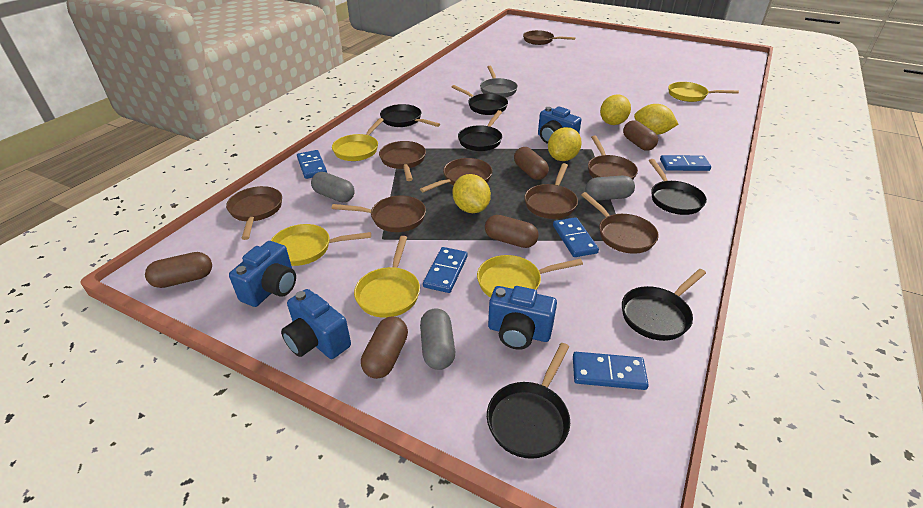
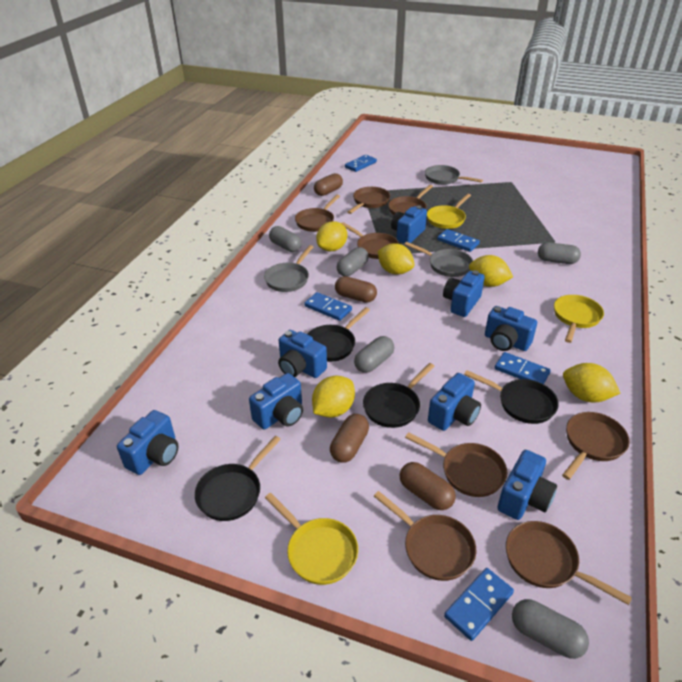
black pan: [380,104,440,127] [452,85,508,115] [458,110,502,151] [487,343,570,459] [622,269,706,341] [649,159,707,215] = 6 -> [195,436,281,521] [307,307,370,362] [363,363,435,428] [464,370,559,424] = 4
blue camera: [229,241,296,307] [281,289,351,359] [488,286,557,350] [538,106,581,144] = 4 -> [117,410,179,475] [249,373,303,429] [278,330,327,378] [391,205,427,244] [428,373,481,431] [443,270,485,317] [485,306,537,351] [497,450,557,520] = 8
brown capsule: [145,252,212,288] [361,317,408,379] [485,215,539,248] [514,147,549,180] [623,120,658,151] = 5 -> [314,173,343,196] [330,414,369,463] [335,276,377,303] [400,462,456,510] = 4
grey capsule: [311,172,355,202] [420,309,455,370] [585,176,635,200] = 3 -> [269,226,302,252] [337,247,369,277] [354,336,394,373] [512,599,589,659] [538,242,581,264] = 5
grey pan: [480,66,518,98] = 1 -> [264,245,313,292] [404,242,473,277] [425,165,483,185] = 3
yellow lemon: [453,174,491,213] [548,127,582,161] [600,94,631,125] [634,104,679,135] = 4 -> [312,376,355,418] [316,221,347,251] [378,243,414,275] [469,255,513,287] [563,363,620,402] = 5
yellow pan: [271,224,371,266] [332,118,384,161] [354,236,420,318] [477,255,583,298] [668,82,739,102] = 5 -> [265,493,358,585] [427,194,471,229] [554,295,604,343] = 3

